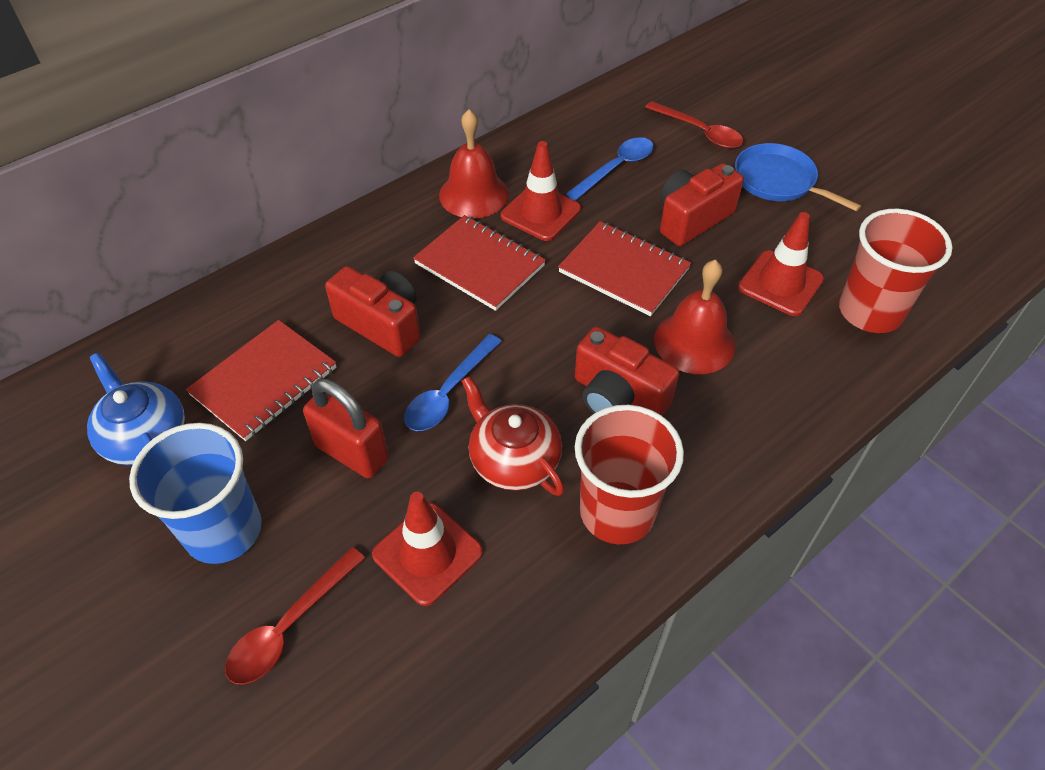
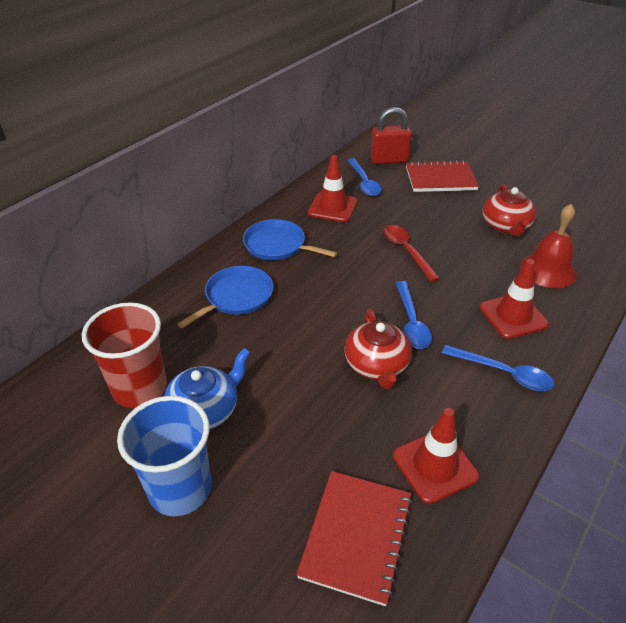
blue pan: [735,143,861,211] = 1 -> [178,266,273,328] [243,219,337,260] = 2
blue spoon: [404,334,502,431] [566,137,654,201] = 2 -> [347,158,382,196] [396,281,432,349] [442,345,554,391] = 3
red bell: [439,109,509,218] [654,260,735,374] = 2 -> [520,204,577,288] = 1
red camera: [325,266,420,357] [575,326,679,416] [660,163,744,246] = 3 -> none = 0
red cup: [575,405,684,544] [839,209,952,333] = 2 -> [82,302,167,408] = 1
red notebook: [186,320,336,441] [413,215,546,311] [558,221,691,316] = 3 -> [296,471,413,606] [406,160,479,192] = 2
red spoon: [225,547,365,684] [645,101,743,148] = 2 -> [384,225,440,282] = 1
red teapot: [462,376,565,496] = 1 -> [345,309,412,389] [482,184,536,237] = 2

